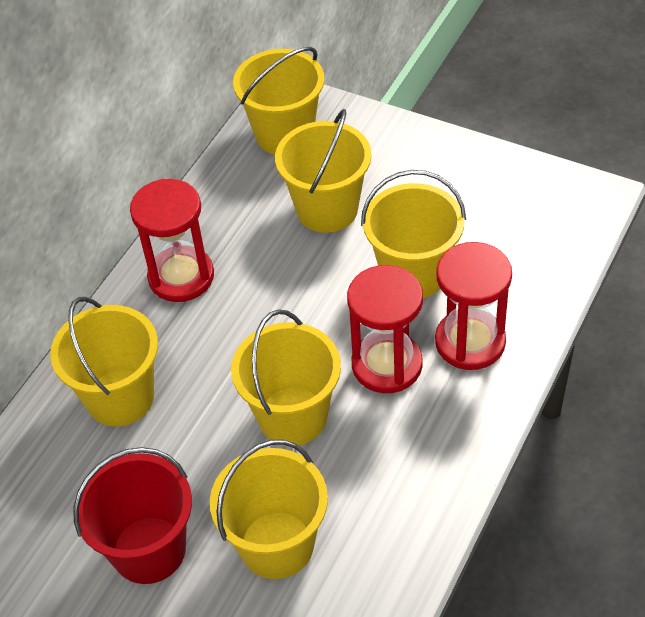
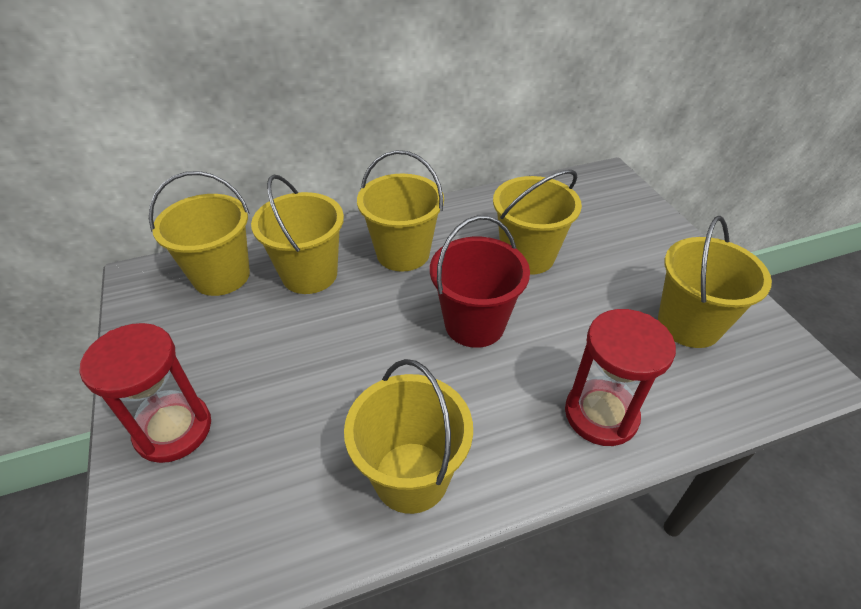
red hourglass: [130,179,214,302] [347,265,423,393] [435,242,512,370] = 3 -> [79,323,211,463] [565,309,676,446] = 2

